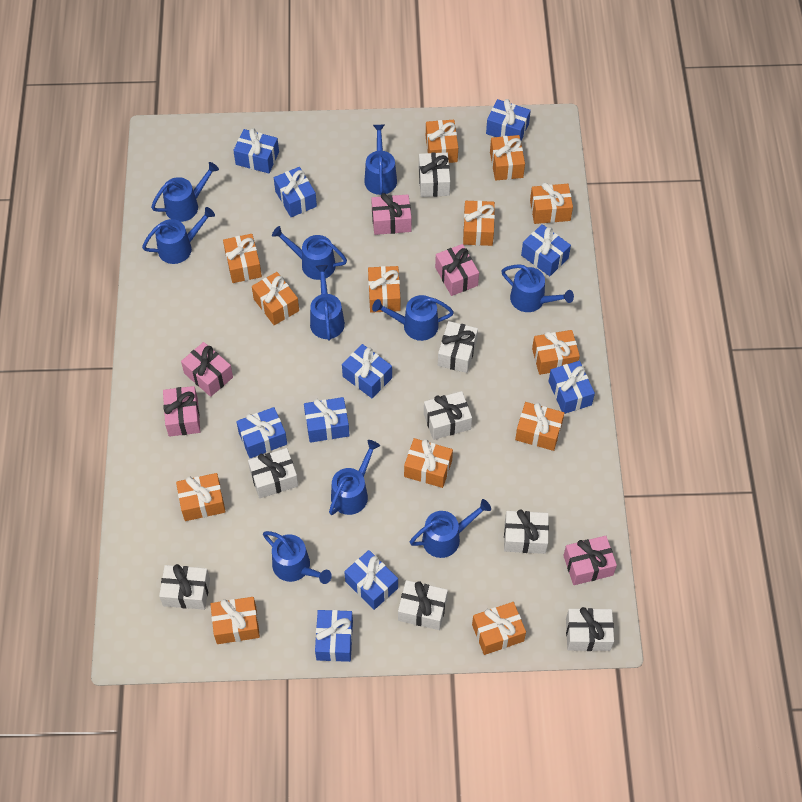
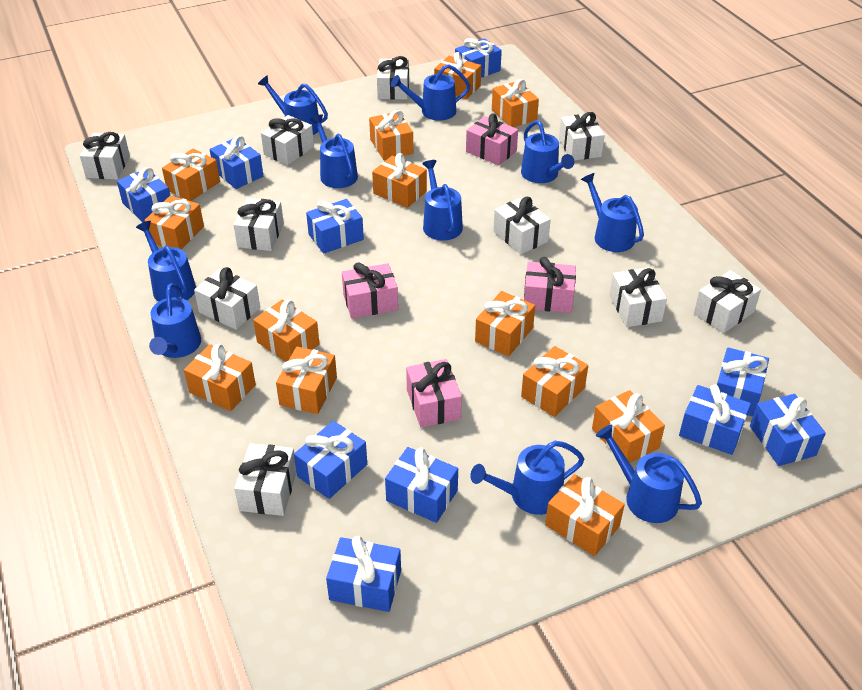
pink gift: [163,386,200,437] [181,342,233,397] [371,193,412,235] [435,244,479,296] [563,536,617,585] = 5 -> [342,263,398,319] [406,359,462,427] [466,114,518,166] [524,257,576,313] = 4
white gift: [159,564,210,610] [248,448,298,499] [398,580,448,630] [419,152,450,197] [424,391,472,440] [438,321,478,373] [504,509,549,554] [566,607,614,651] = 8 -> [80,132,130,180] [194,267,260,330] [234,198,284,251] [234,443,296,516] [261,115,314,165] [377,56,409,100] [493,197,551,254] [559,112,605,161] [609,267,667,327] [694,270,761,333] = 10

